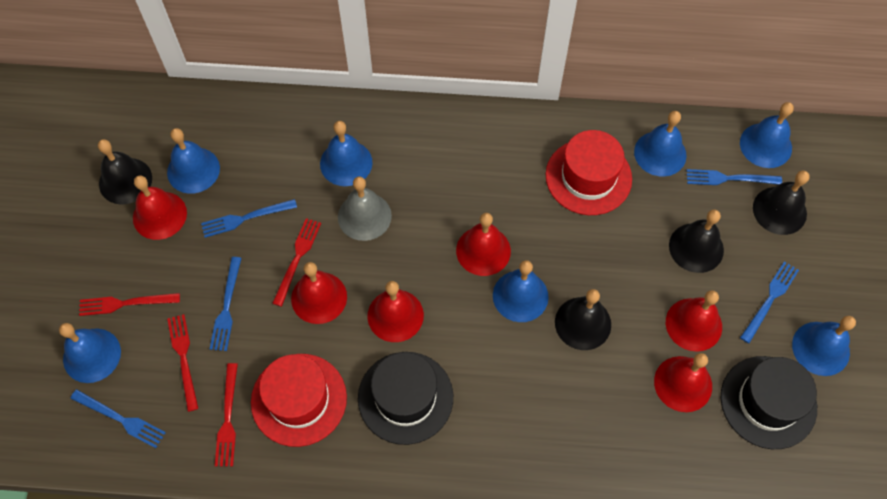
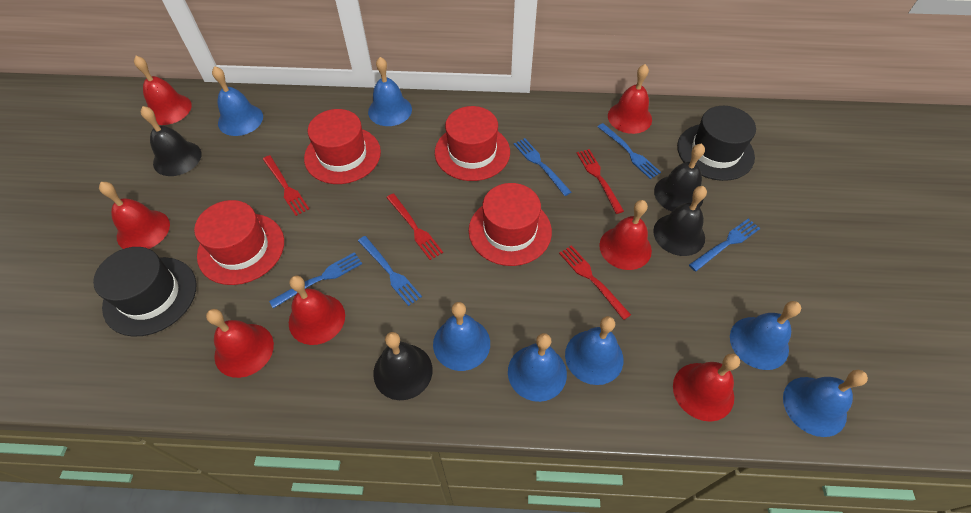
grey bell: [338,176,392,241] = 1 -> none = 0
red bell: [133,175,187,240] [291,262,347,324] [367,281,424,342] [456,213,511,276] [654,353,712,412] [666,290,722,352] = 6 -> [99,182,170,249] [134,56,192,125] [206,309,274,378] [289,276,345,345] [599,200,652,270] [608,64,652,134] [673,354,740,422] = 7
red hat: [251,354,347,447] [546,130,632,215] = 2 -> [194,200,284,285] [304,109,381,184] [435,106,510,181] [469,183,552,266] = 4

